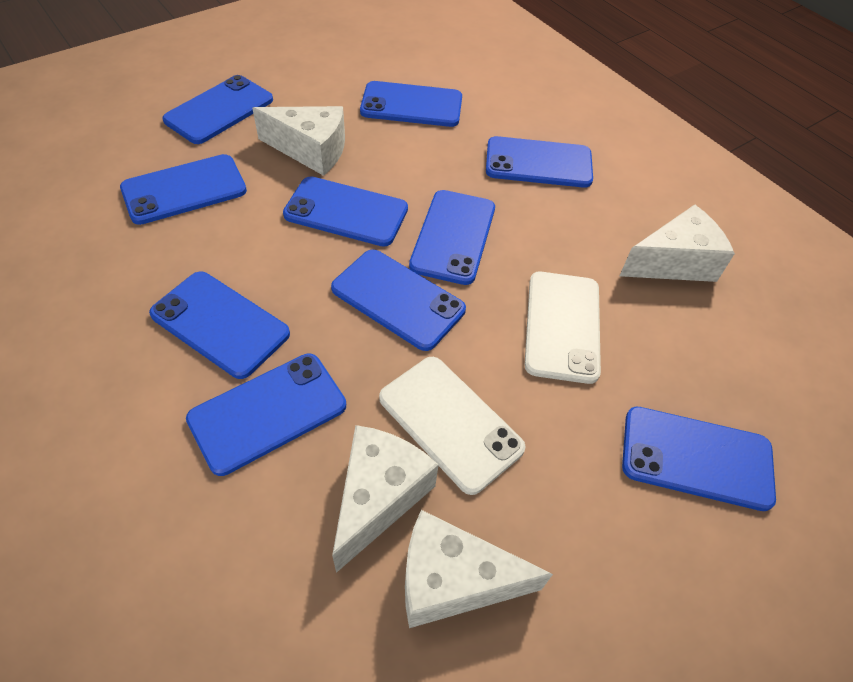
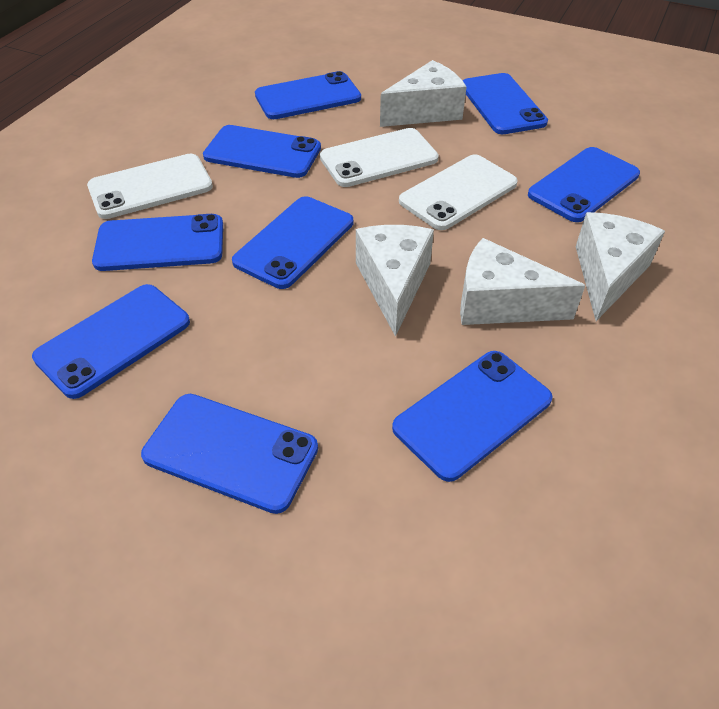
blue phone: [120,154,247,225] [149,271,290,379] [162,75,273,144] [186,354,346,476] [283,176,408,246] [331,250,466,351] [360,81,462,127] [409,190,495,285] [486,136,593,188] [622,407,776,511] = 10 -> [32,284,190,399] [92,214,223,271] [141,394,318,514] [203,125,321,178] [232,196,353,289] [255,71,361,119] [392,351,552,482] [463,73,548,134] [528,147,640,222] = 9
white phone: [379,357,526,495] [525,272,601,384] = 2 -> [87,154,213,219] [320,128,439,187] [399,154,518,230] = 3

